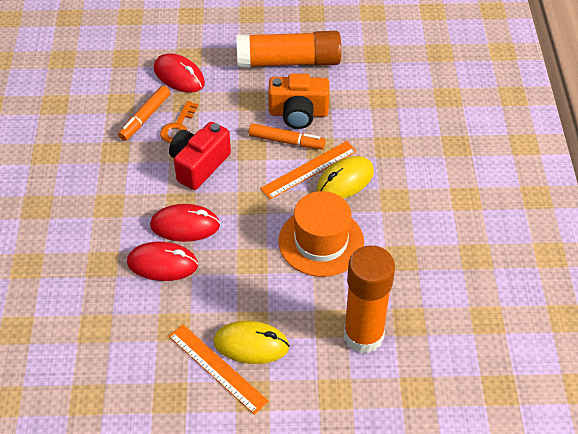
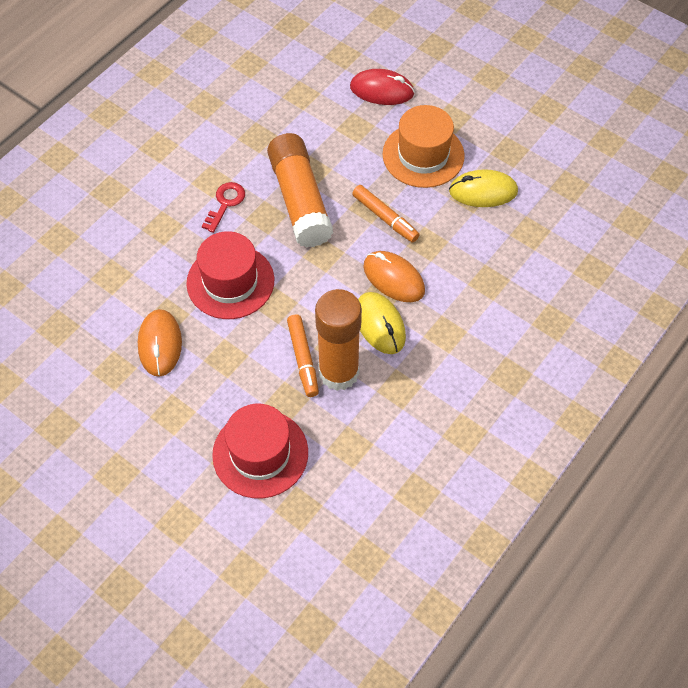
orange camera: [268,73,329,129] = 1 -> none = 0
orange key: [160,101,198,143] = 1 -> none = 0
orange mouse: none = 0 -> [138,309,182,377] [363,251,425,302] = 2
orange ruler: [168,324,269,415] [260,141,357,199] = 2 -> none = 0
red camera: [169,122,231,190] = 1 -> none = 0
red hat: none = 0 -> [186,231,274,319] [212,404,308,498] = 2
red key: none = 0 -> [202,182,245,233] = 1
red mouse: [127,242,198,281] [150,204,220,242] [154,53,205,93] = 3 -> [350,69,415,105] = 1

